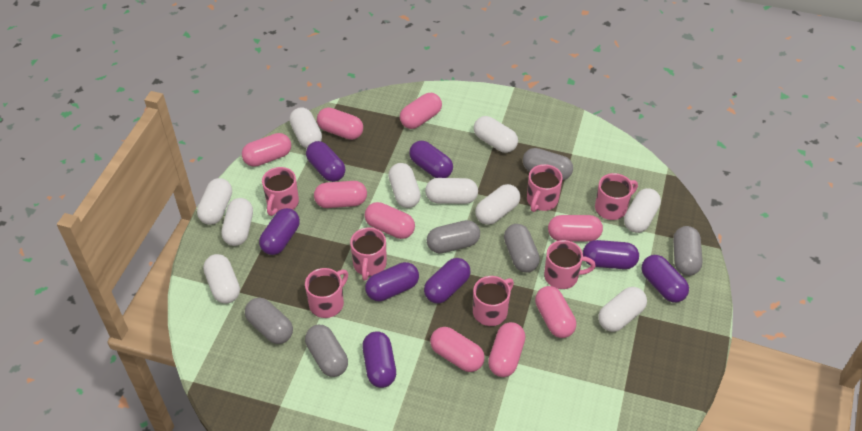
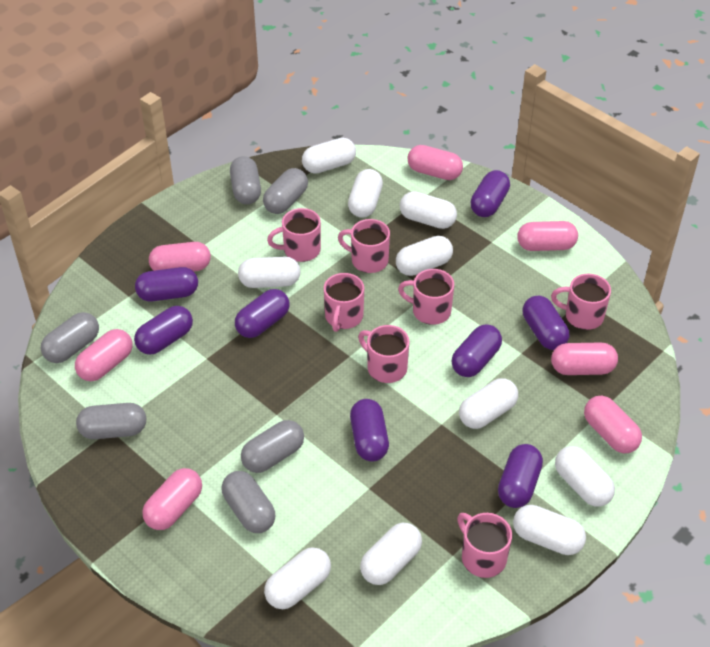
pink capsule: [242,133,291,167] [314,181,367,208] [317,107,363,140] [365,202,415,239] [400,93,442,129] [430,327,485,372] [488,322,525,377] [535,286,576,338] [548,215,603,242] = 9 -> [75,329,132,381] [142,468,202,530] [149,242,211,271] [407,145,463,180] [517,221,578,251] [551,342,618,375] [584,396,642,453] = 7

